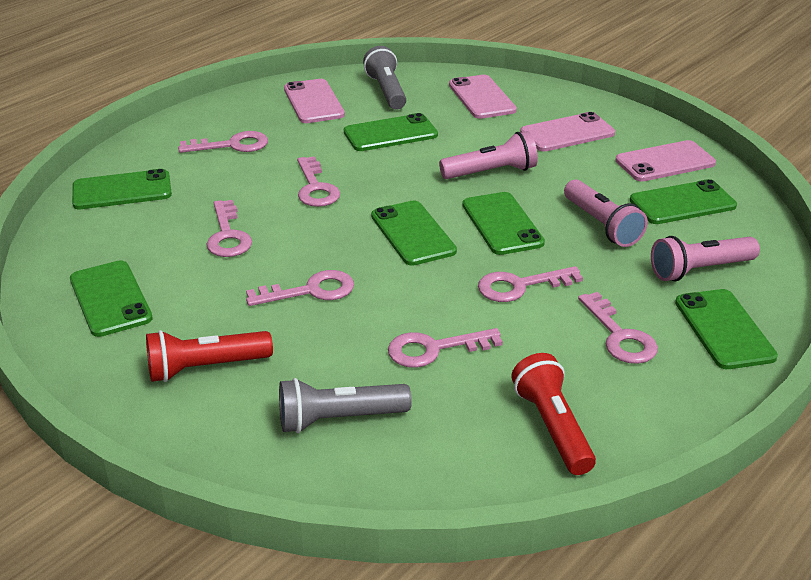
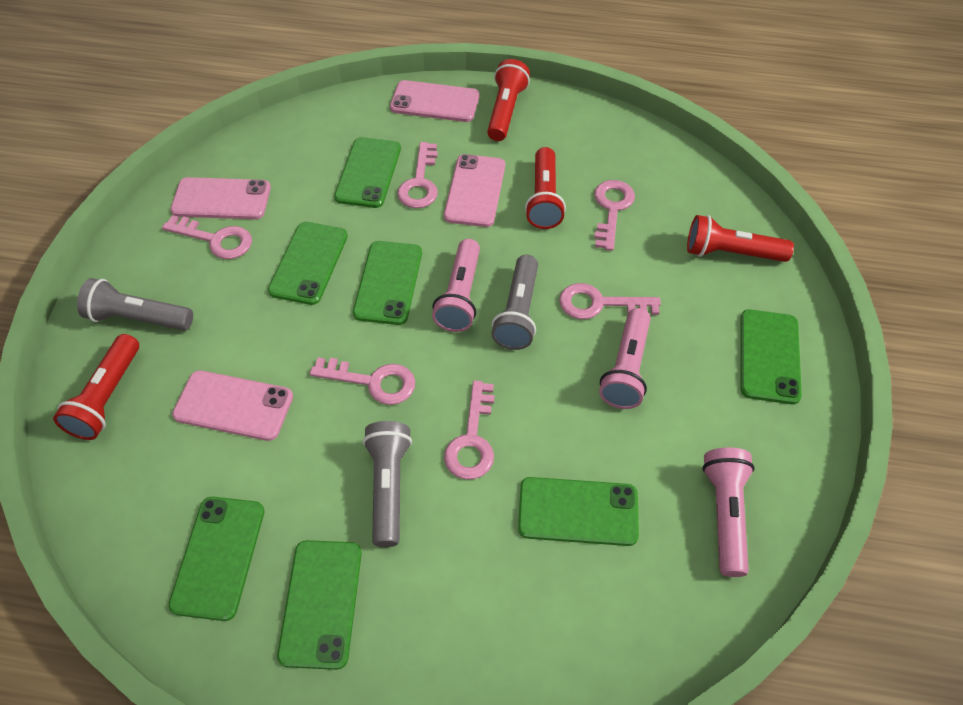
grey flashlight: [279,378,412,433] [363,46,406,109] = 2 -> [77,278,193,330] [363,421,412,547] [491,255,538,350] = 3
pink key: [178,131,268,153] [206,200,252,257] [246,270,354,306] [297,156,340,207] [388,328,503,368] [478,266,583,302] [578,292,658,364] = 7 -> [162,215,252,259] [310,357,415,405] [397,142,438,208] [444,380,495,480] [559,283,661,319] [594,180,635,251] = 6
red flashlight: [146,330,273,382] [511,353,596,475] = 2 -> [53,334,139,440] [487,59,530,141] [525,147,566,229] [687,215,794,262] = 4

